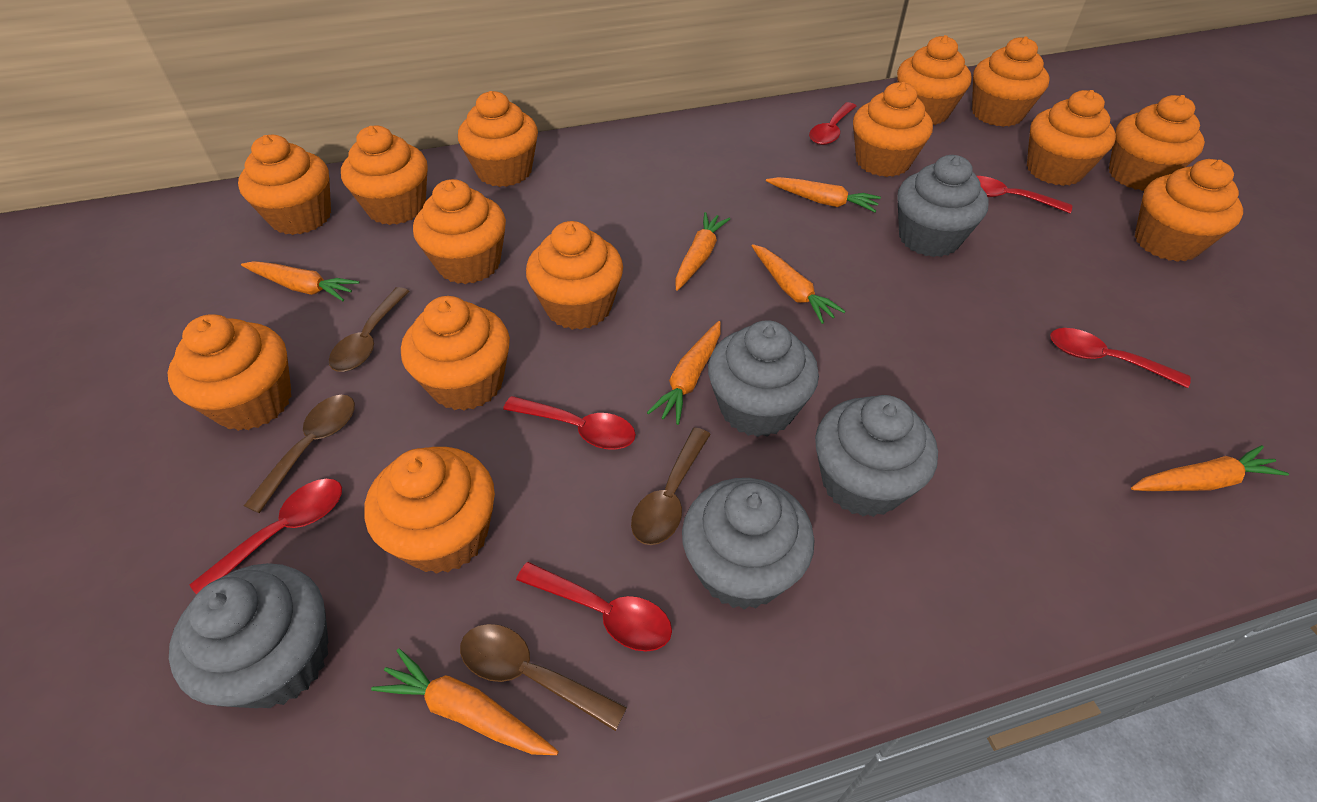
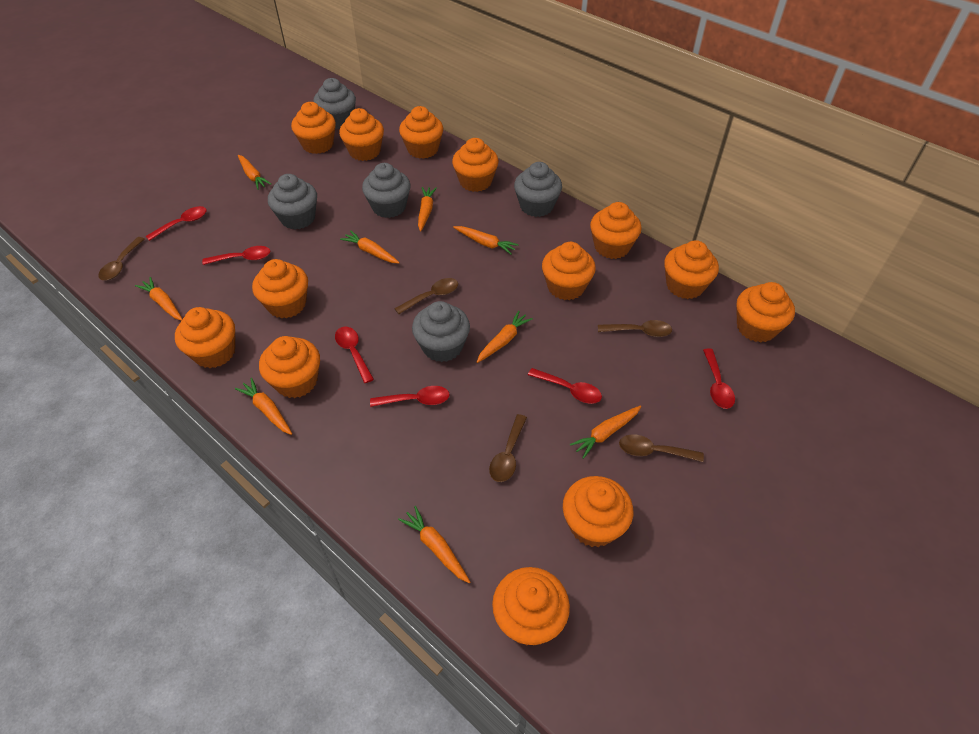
brown spoon: [244,395,355,513] [329,287,409,372] [460,624,627,731] [631,427,711,545] = 4 -> [98,237,145,280] [394,278,458,314] [489,414,527,482] [598,320,672,337] [619,434,704,462] = 5
orange carrot: [241,261,359,301] [371,648,559,755] [647,321,721,425] [675,212,730,291] [752,244,846,324] [766,177,881,212] [1131,445,1289,491] = 7 -> [135,277,182,321] [235,378,292,435] [238,155,271,190] [340,230,400,263] [398,506,470,583] [418,187,437,231] [453,226,519,255] [477,311,533,363] [570,406,641,459] = 9
orange cupcake: [168,314,291,431] [238,135,331,235] [341,125,428,225] [364,447,495,574] [401,296,510,411] [413,179,506,284] [458,91,538,187] [526,221,623,330] [853,82,933,177] [897,35,972,125] [972,36,1050,127] [1027,90,1116,186] [1109,95,1205,191] [1135,159,1243,262] = 14 -> [175,307,235,368] [252,259,308,319] [259,336,320,398] [291,102,336,154] [339,108,384,161] [399,106,443,159] [452,138,499,192] [492,567,570,645] [542,242,596,300] [563,476,633,547] [590,202,642,259] [664,240,719,299] [736,282,795,342] = 13

